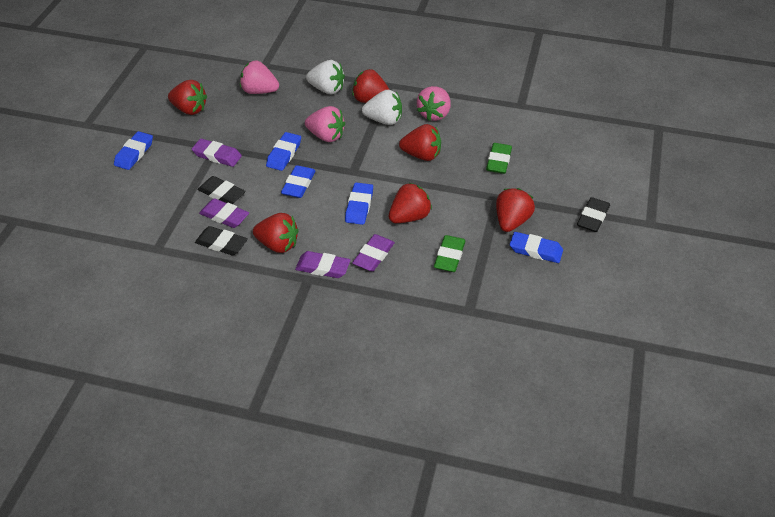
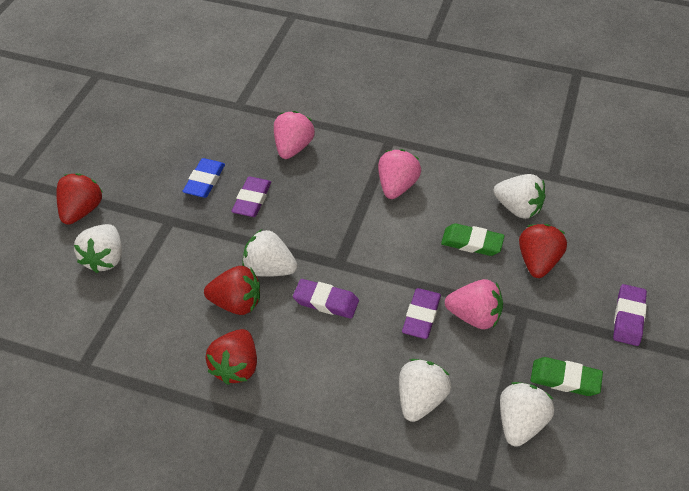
black eraser: [195,226,248,255] [197,176,246,204] [577,197,610,232] = 3 -> none = 0
blue eraser: [114,131,153,170] [266,132,301,171] [281,165,316,198] [345,182,373,225] [510,232,563,263] = 5 -> [182,158,225,198] = 1
red strawberry: [168,80,207,115] [253,213,299,253] [352,69,390,103] [389,183,432,223] [399,124,441,161] [496,188,535,232] = 6 -> [56,173,103,225] [204,266,260,315] [205,329,257,385] [519,224,567,278] = 4
white strawberry: [306,60,345,94] [362,90,402,125] = 2 -> [74,224,122,273] [242,229,297,277] [399,359,451,422] [493,174,546,219] [500,382,554,447] = 5

